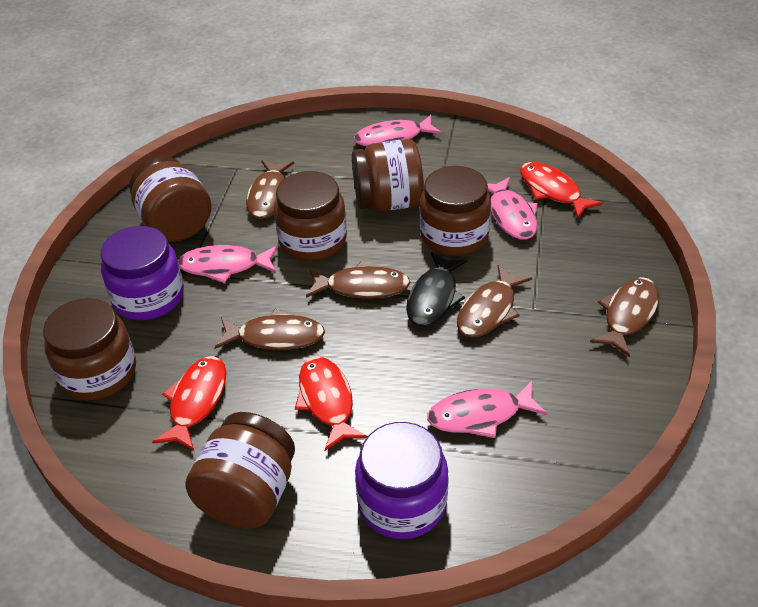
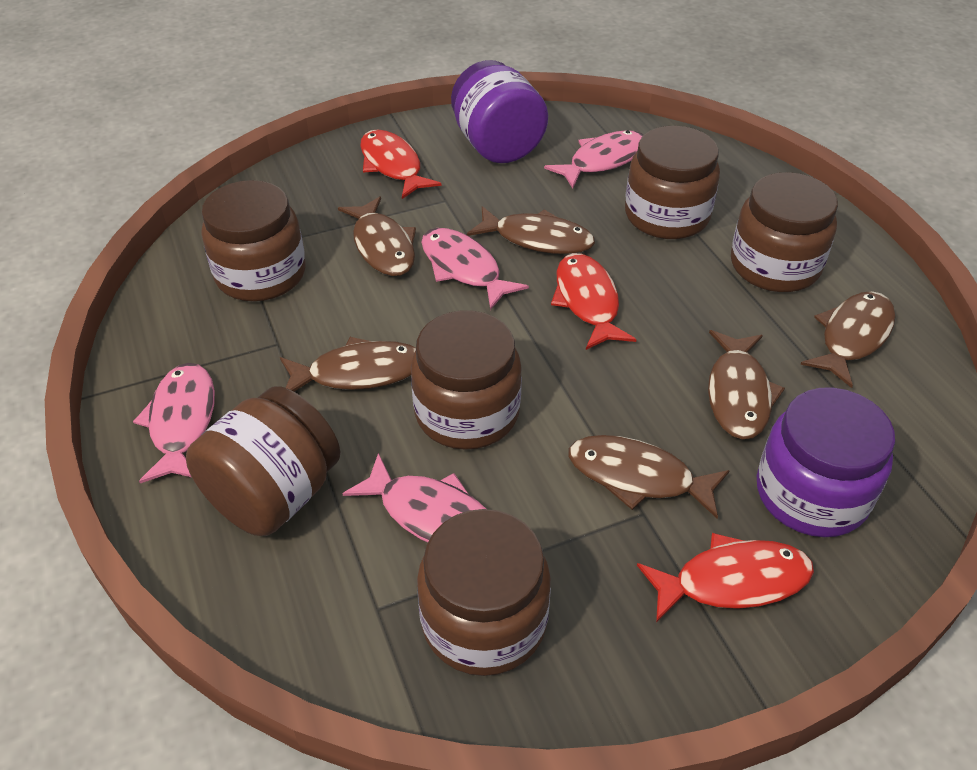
black fish: [406,252,467,327] = 1 -> none = 0
brown fish: [215,309,325,350] [246,160,294,219] [306,261,410,299] [457,265,532,338] [590,277,659,357] = 5 -> [280,337,416,391] [338,196,416,276] [467,206,595,254] [569,435,730,519] [708,330,785,439] [800,291,896,388] = 6

